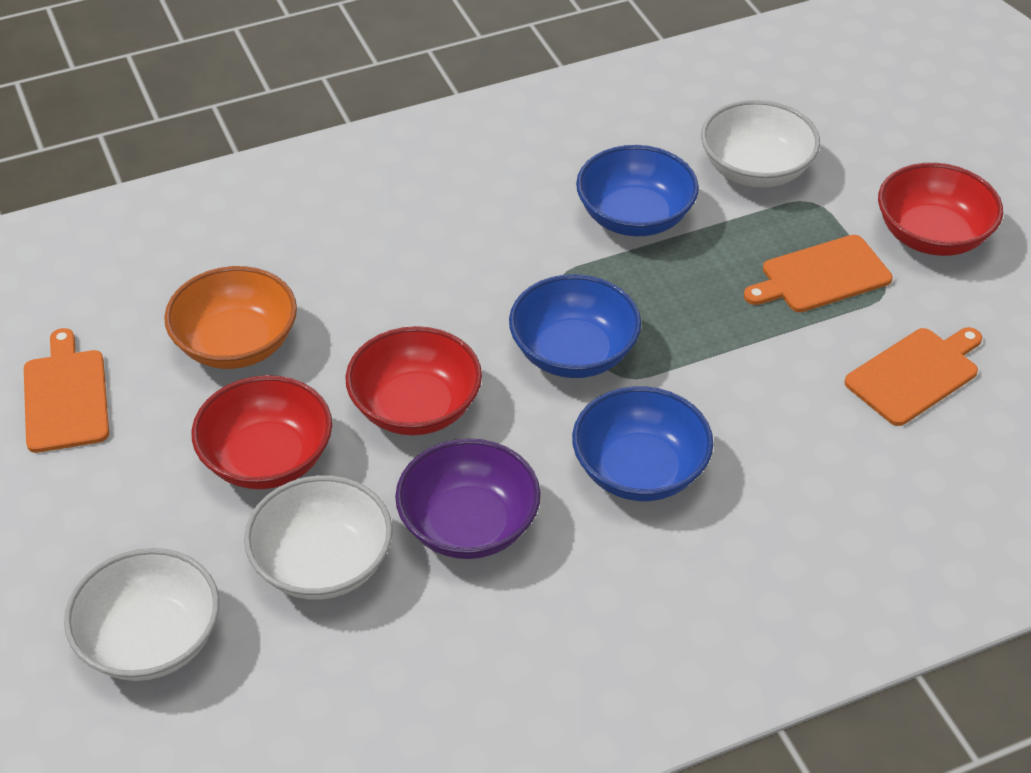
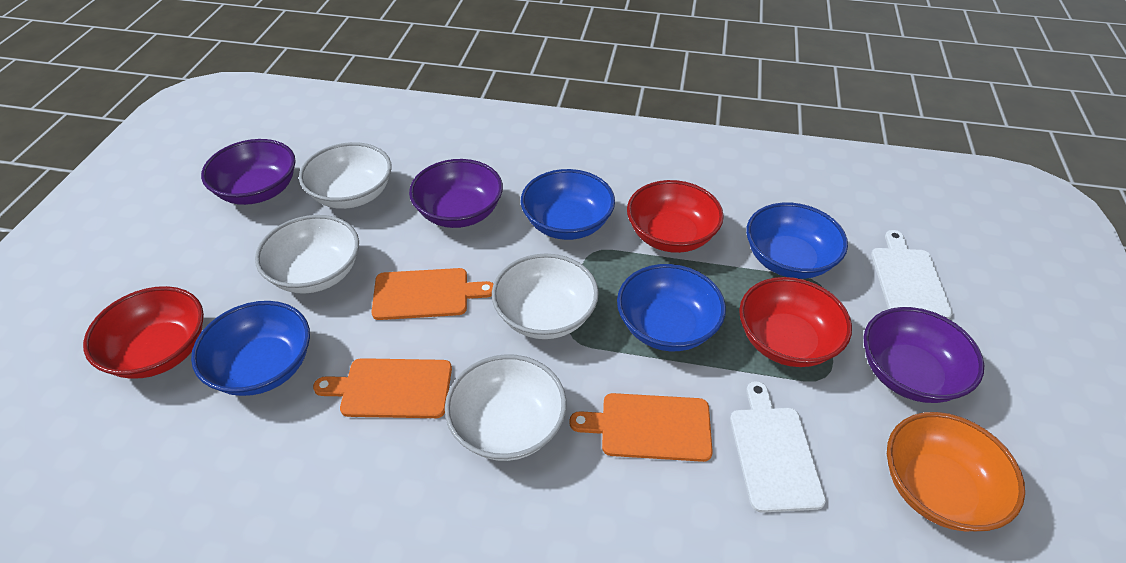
blue bowl: [509,274,641,378] [572,386,713,501] [576,145,699,236] = 3 -> [191,301,310,396] [521,169,615,240] [617,264,726,351] [746,203,848,279] = 4
purple bowl: [395,438,541,559] = 1 -> [201,139,296,205] [409,159,503,228] [864,307,984,403] = 3
white bowl: [64,548,219,681] [244,475,393,600] [701,100,820,188] = 3 -> [255,215,359,294] [299,142,392,209] [445,354,567,461] [492,254,599,339] = 4
white cutting board: none = 0 -> [730,381,826,513] [871,230,953,319] = 2

